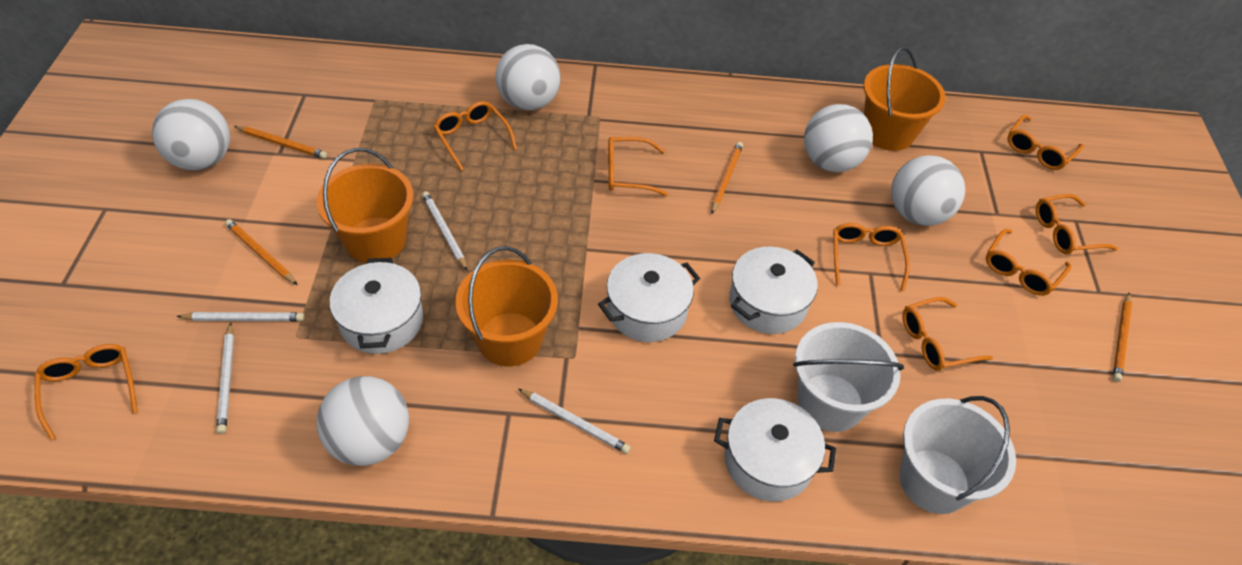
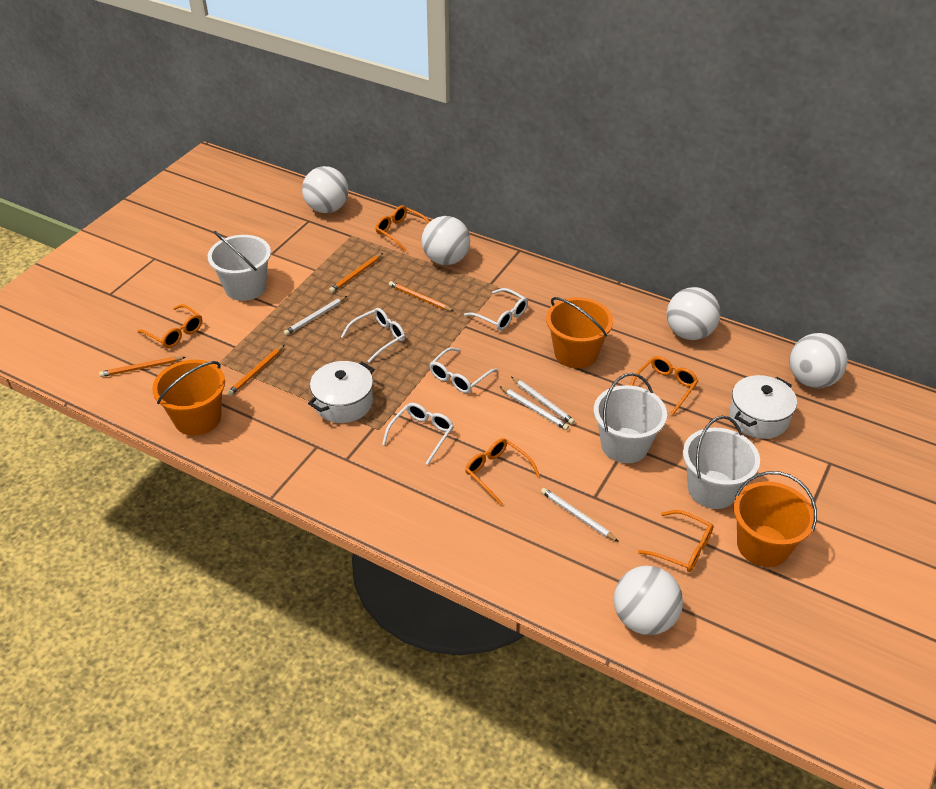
orange glasses: [35,344,138,440] [433,101,517,171] [608,137,668,196] [833,223,910,291] [902,297,993,371] [986,229,1071,296] [1007,115,1084,170] [1036,194,1118,254] = 8 -> [137,304,202,348] [375,205,430,252] [465,438,540,506] [630,356,698,415] [638,510,713,572] = 5
white bucket: [793,322,904,432] [899,396,1016,514] = 2 -> [208,231,271,301] [594,373,667,463] [683,416,760,509] = 3
white glasses: none = 0 -> [341,308,405,363] [382,403,454,465] [429,347,498,393] [464,288,528,331] = 4
white pot: [329,258,423,354] [598,253,700,342] [714,398,836,501] [729,247,818,334] = 4 -> [308,361,374,423] [729,375,797,439] = 2

